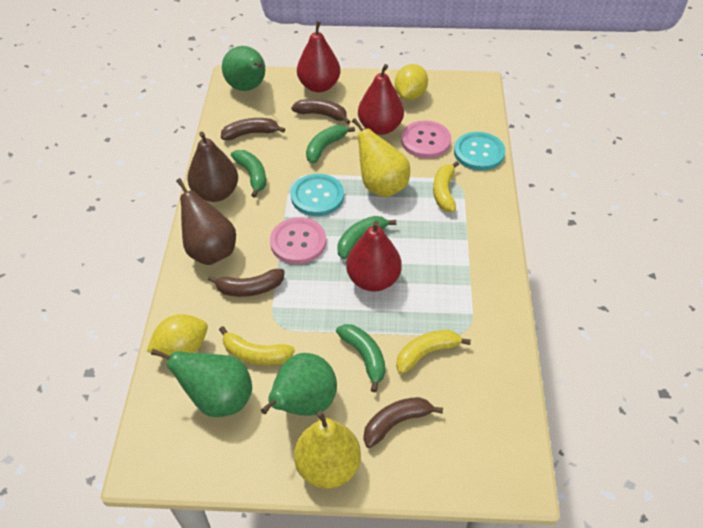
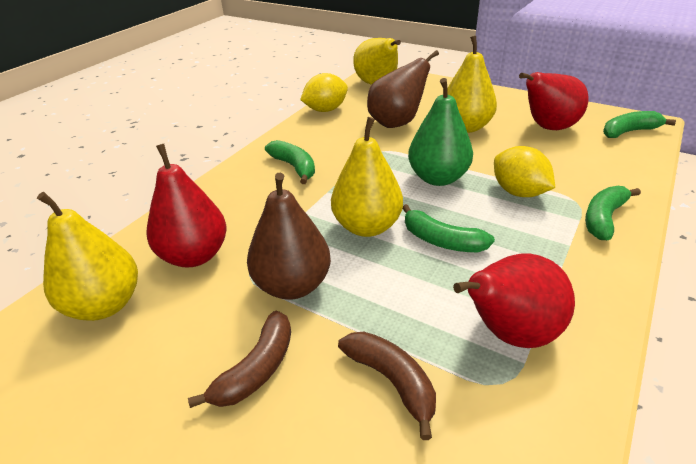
brown banana: [208,269,285,297] [221,118,285,140] [291,99,351,124] [363,397,443,448] = 4 -> [188,311,291,408] [338,331,436,440] = 2
green pear: [151,349,252,417] [222,46,265,91] [261,353,337,416] = 3 -> [408,78,473,186] = 1
pink button: [270,217,326,264] [401,120,451,158] = 2 -> none = 0
turquoise button: [291,174,344,216] [454,132,505,171] = 2 -> none = 0
yellow banana: [219,326,295,365] [396,330,471,374] [433,161,459,212] = 3 -> none = 0
yellow pear: [294,411,361,489] [352,118,410,197] = 2 -> [37,192,138,321] [331,117,403,237] [353,38,401,85] [448,36,497,133] = 4

